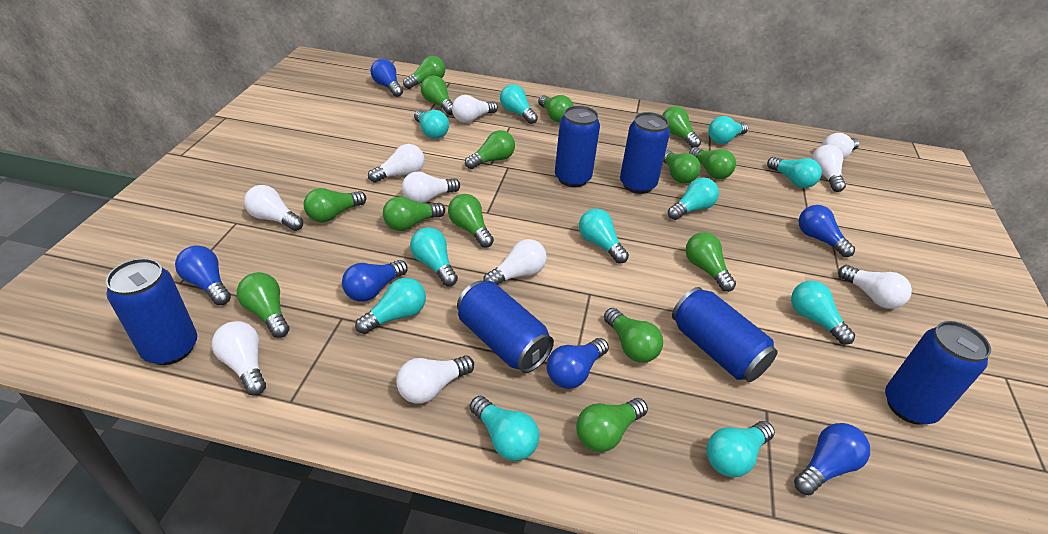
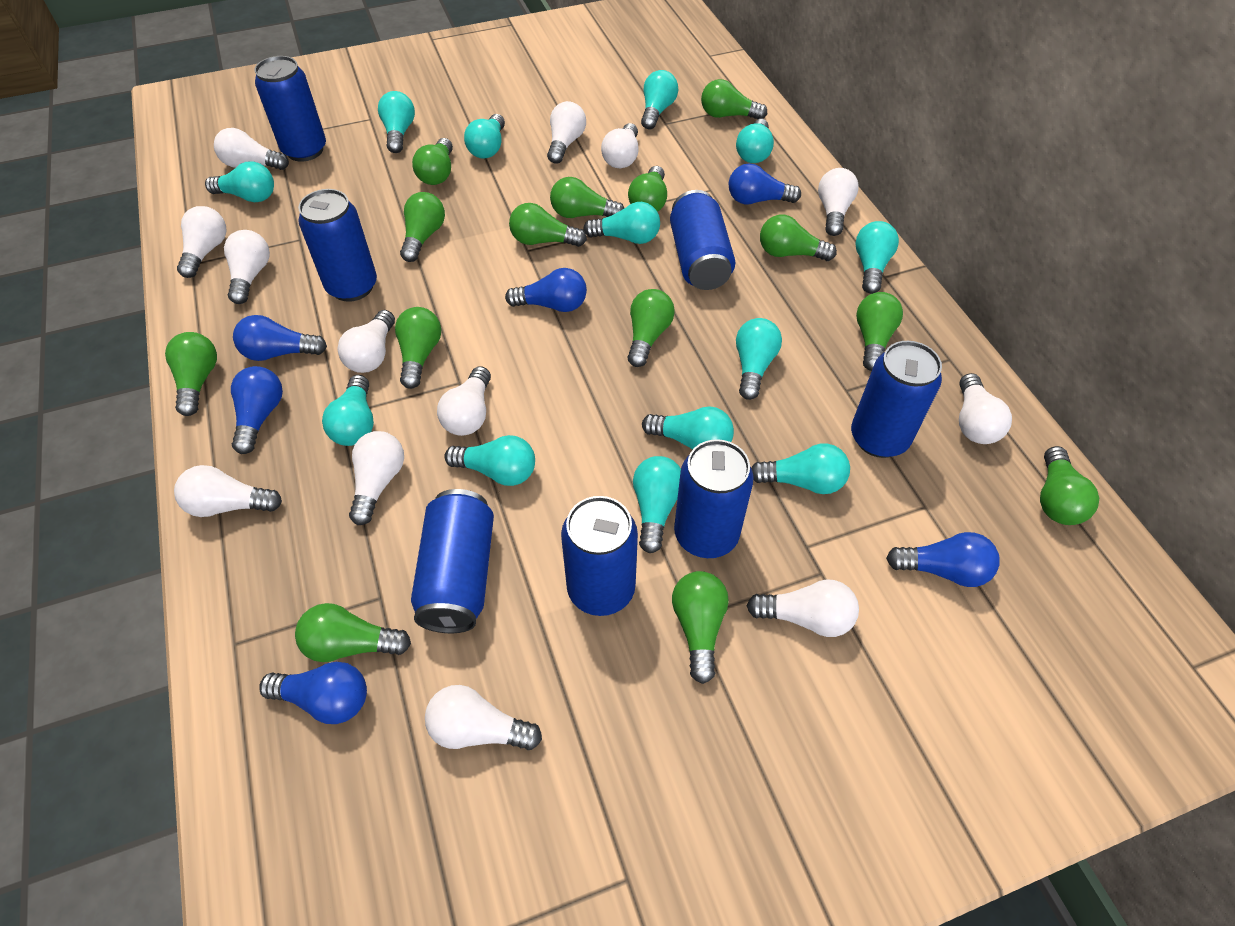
blue can: [106,258,197,365] [457,281,554,373] [555,106,600,187] [620,112,670,194] [672,287,777,382] [885,321,991,425] = 6 -> [254,56,326,162] [298,189,377,302] [411,489,494,633] [561,496,638,616] [670,190,735,290] [674,439,754,558] [851,341,942,458] = 7
turquoise light bulb: [355,278,426,334] [410,227,458,286] [414,110,449,139] [470,396,540,461] [500,84,538,124] [579,209,629,263] [668,178,719,220] [707,421,775,477] [708,116,748,144] [767,157,822,188] [791,281,855,344] = 11 -> [205,161,274,202] [322,375,374,446] [378,91,415,153] [444,435,535,486] [464,114,505,158] [583,202,660,244] [633,456,681,553] [641,70,678,129] [642,406,734,450] [736,119,774,163] [736,318,782,400] [751,444,850,494] [855,221,899,294] = 13
white light bulb: [212,321,266,396] [244,185,303,231] [368,144,425,183] [396,355,474,403] [402,171,460,203] [452,95,498,123] [483,239,547,285] [812,145,846,192] [822,133,859,160] [838,265,912,309] = 10 -> [174,465,282,517] [177,206,226,278] [214,128,289,170] [224,230,270,304] [337,310,395,373] [349,431,404,525] [425,685,542,750] [437,366,491,436] [547,101,586,164] [601,123,639,168] [747,579,859,637] [818,168,859,236] [959,373,1012,444] = 13

